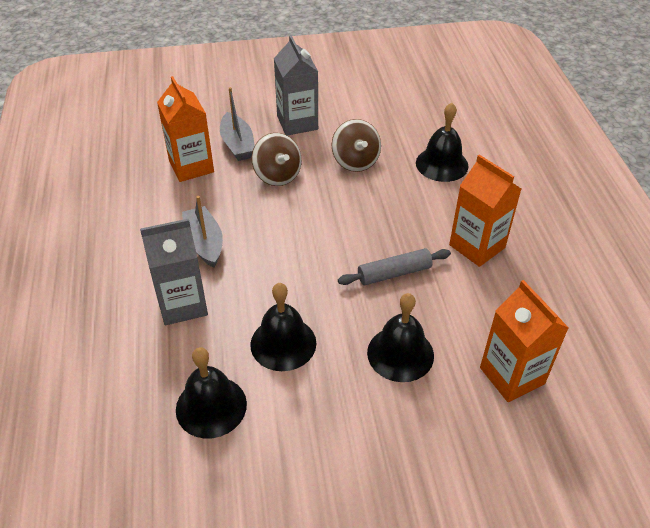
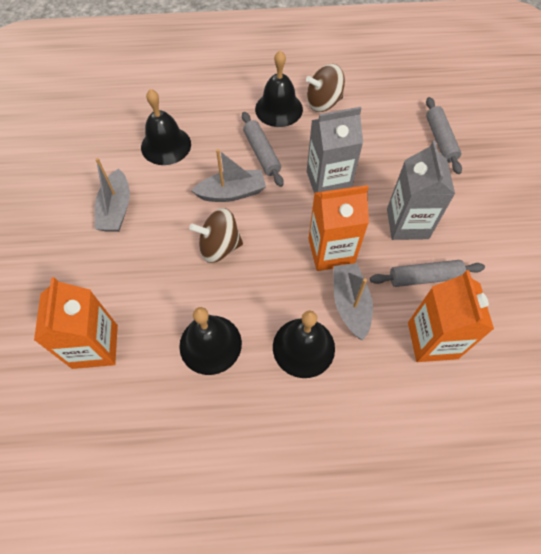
grey boat: [182,196,223,268] [220,87,255,161] = 2 -> [95,158,130,232] [192,149,266,202] [333,263,373,340] = 3
grey rolling pin: [338,248,451,285] = 1 -> [242,112,284,187] [370,260,485,287] [426,97,462,174] = 3

